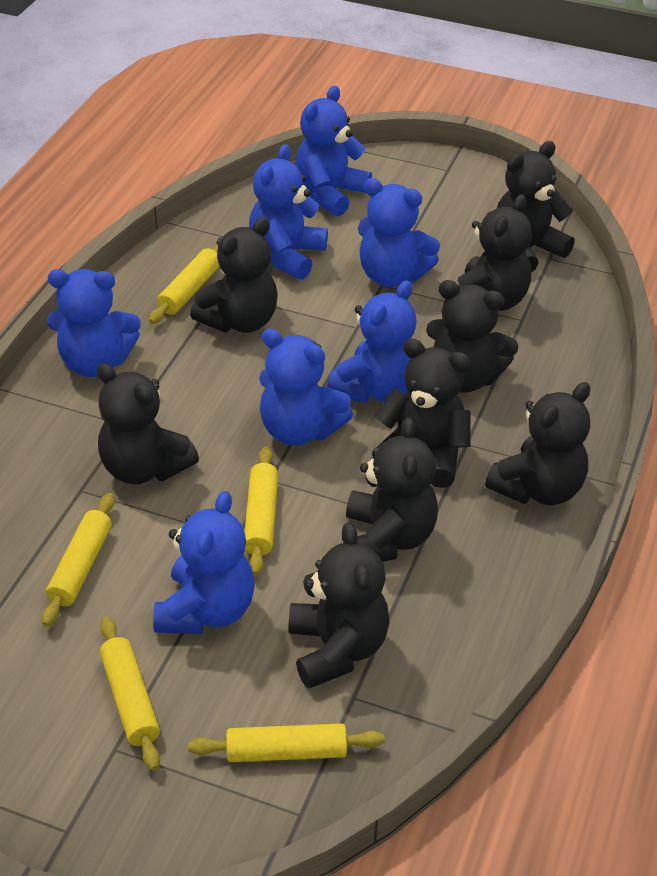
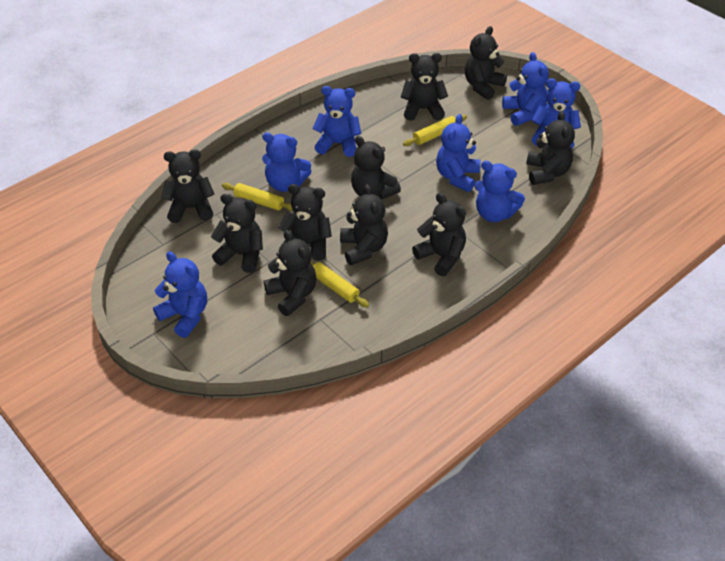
black teddy bear: [97,363,199,484] [190,217,278,333] [288,522,390,689] [346,417,438,562] [372,339,471,488] [426,280,519,393] [458,194,532,311] [485,382,590,505] [497,141,575,272] = 9 -> [161,149,214,223] [211,194,263,273] [264,230,317,316] [278,184,332,261] [340,184,388,266] [351,136,401,199] [401,53,448,121] [412,193,466,276] [465,26,507,100] [526,111,575,185] = 10
yellow rolling pin: [42,493,115,627] [100,617,160,771] [149,244,220,324] [188,723,385,762] [244,446,278,576] = 5 -> [222,183,293,211] [310,261,369,308] [403,115,467,146] = 3

